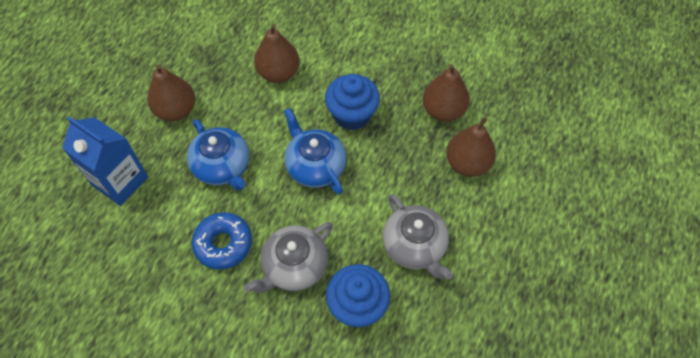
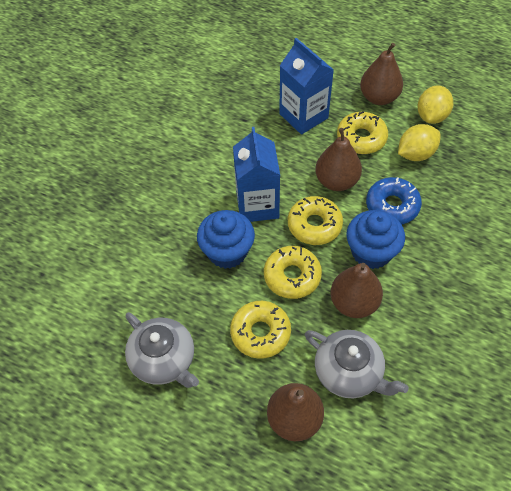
blue carton: [62,117,148,206] = 1 -> [233,127,280,222] [279,38,334,134] = 2
blue teapot: [187,119,249,191] [284,108,346,194] = 2 -> none = 0
yellow donut: none = 0 -> [230,301,291,359] [264,246,322,299] [288,196,343,245] [337,112,388,154] = 4
yellow lemon: none = 0 -> [398,124,440,161] [418,85,453,124] = 2

